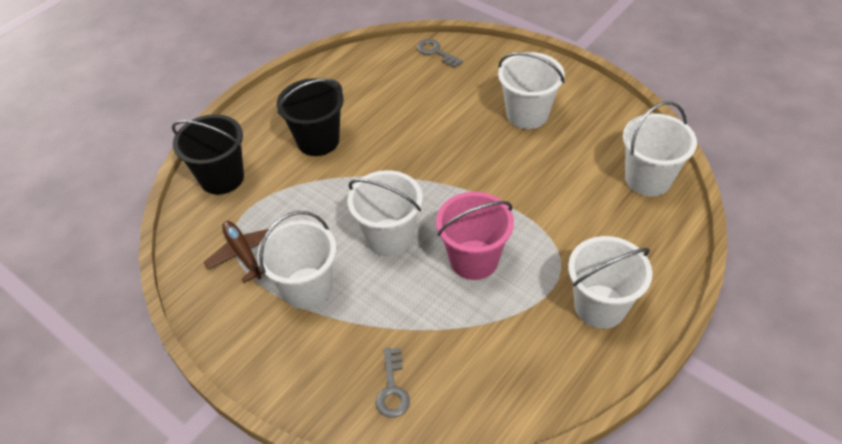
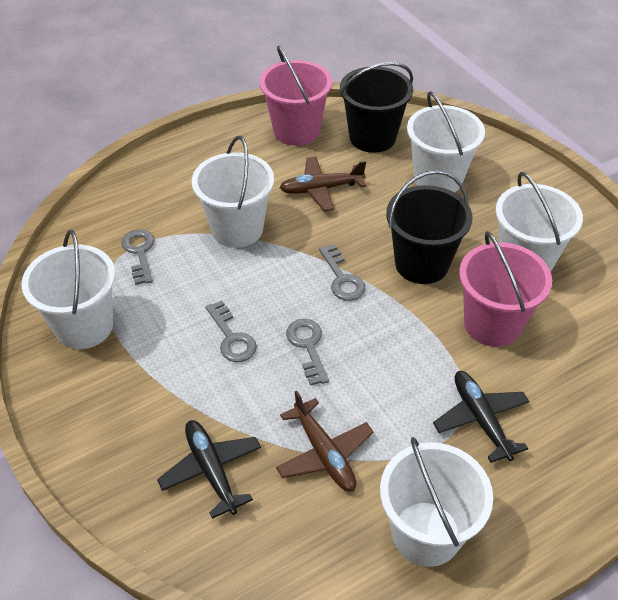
black plane: none = 0 -> [157,420,261,519] [433,371,529,463] = 2
brown plane: [204,221,268,283] = 1 -> [276,391,374,492] [279,157,366,211] = 2
grey key: [376,348,410,418] [417,39,463,68] = 2 -> [121,229,154,285] [205,300,257,362] [286,319,329,386] [319,244,365,301] = 4
pink bucket: [436,192,514,280] = 1 -> [260,46,332,146] [459,231,552,347] = 2

